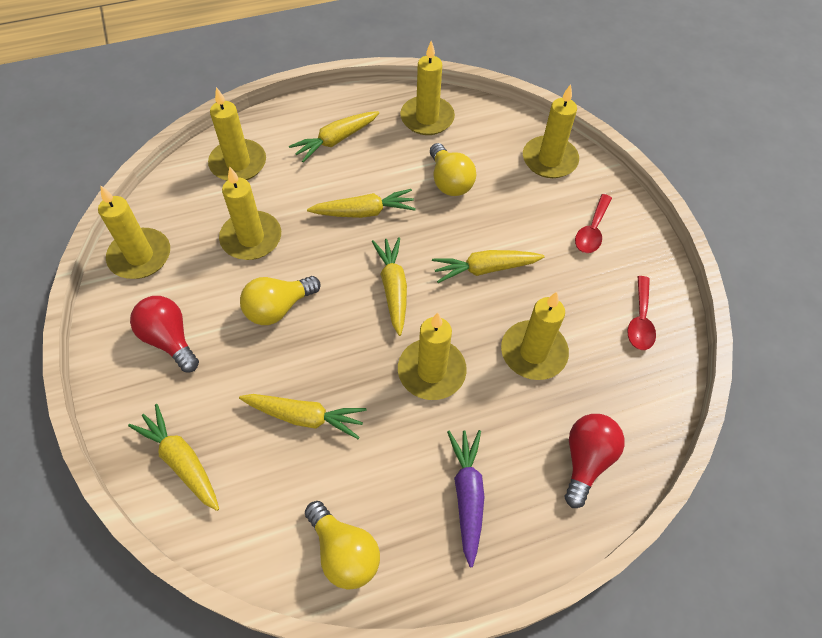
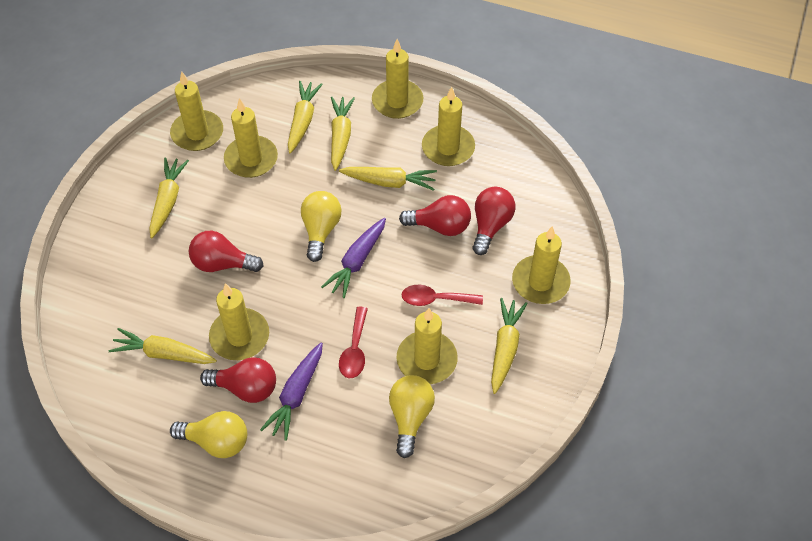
purple carrot: [447,430,485,567] = 1 -> [260,342,323,441] [321,218,386,298] = 2
red light bulb: [130,296,199,372] [565,414,625,508] = 2 -> [189,231,263,272] [200,357,276,403] [399,195,471,236] [473,187,515,255] = 4

